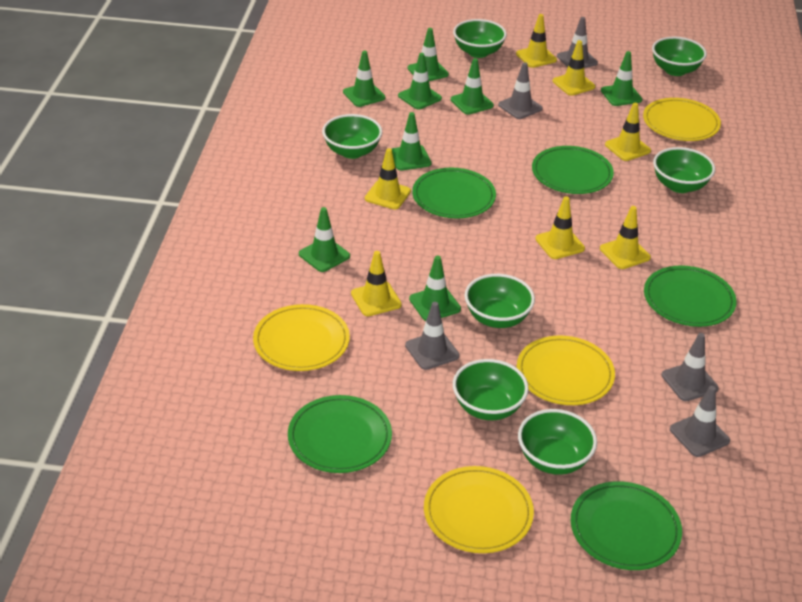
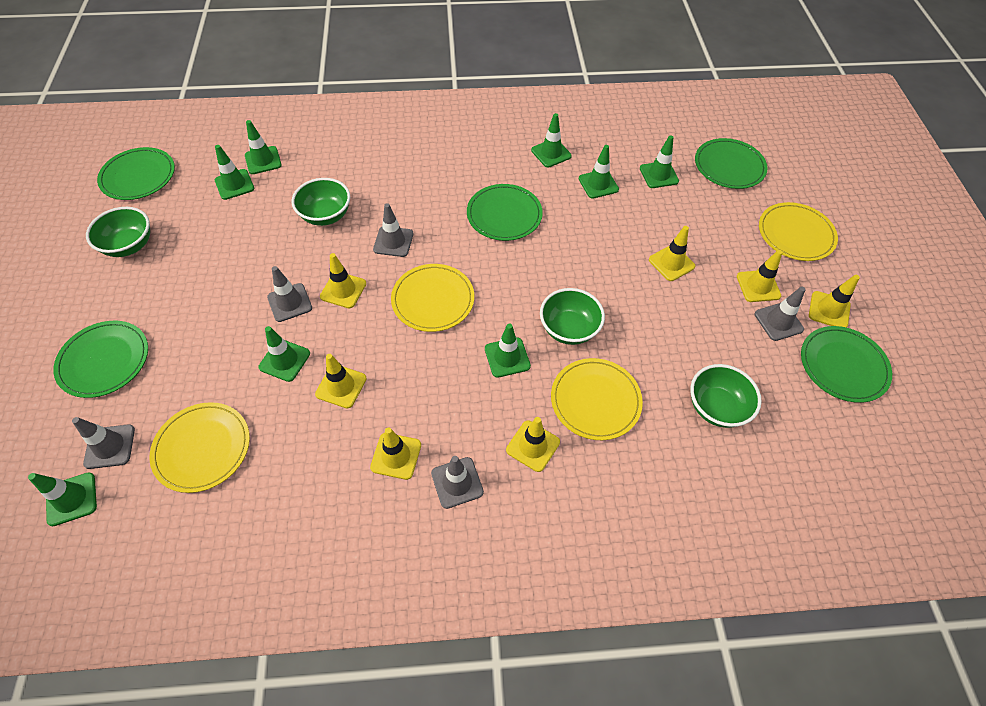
green bowl: [322,114,382,159] [453,19,507,58] [453,359,529,420] [465,274,535,328] [518,409,597,475] [652,37,707,76] [653,147,715,193] = 7 -> [86,207,150,257] [292,178,350,226] [540,288,605,345] [690,364,762,428] = 4

